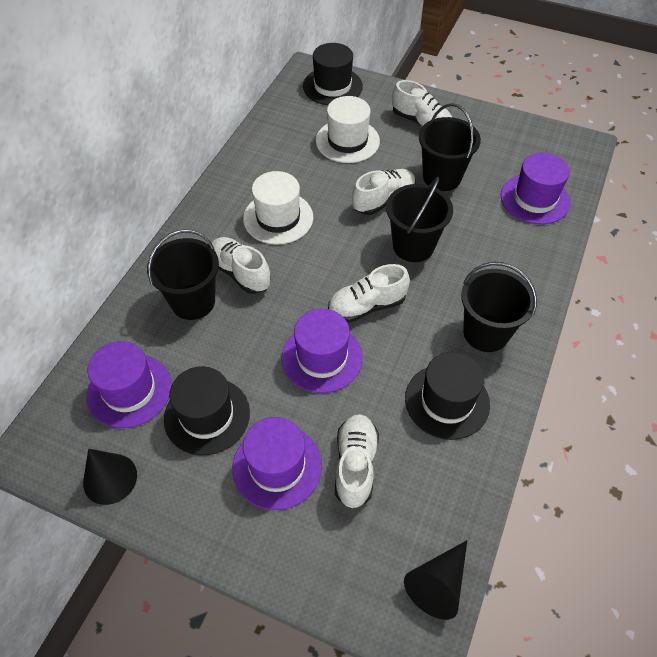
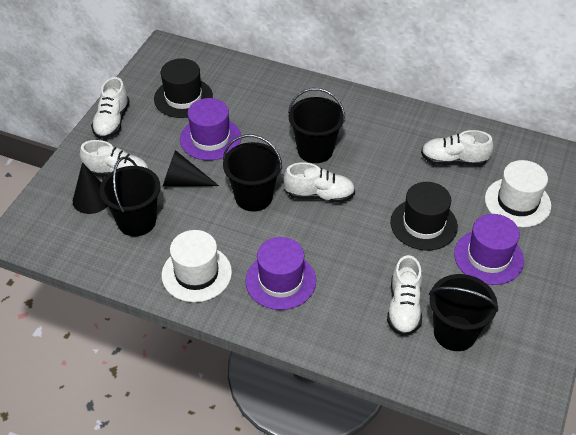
black hat: [164,366,250,455] [303,43,363,105] [405,352,490,440] = 3 -> [154,58,213,118] [390,182,458,250] = 2
purple hat: [87,341,171,428] [232,417,322,510] [282,308,363,393] [501,153,570,224] = 4 -> [180,98,241,161] [246,237,316,310] [454,214,524,285] = 3

